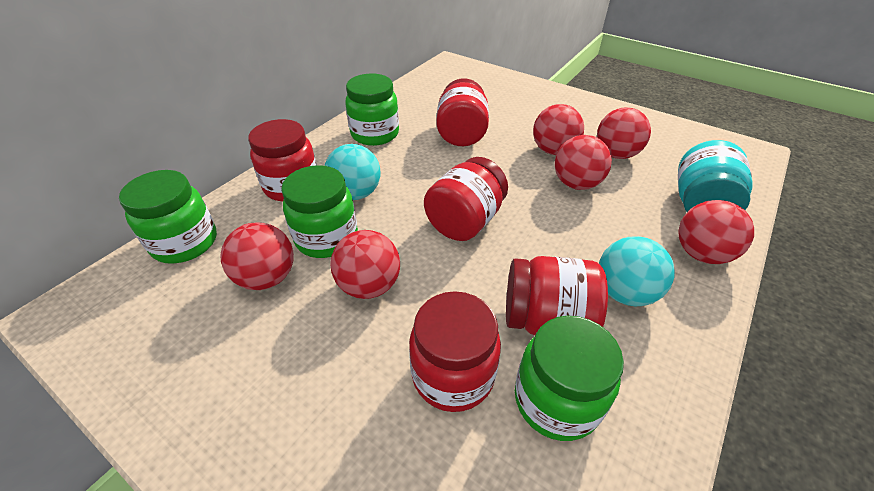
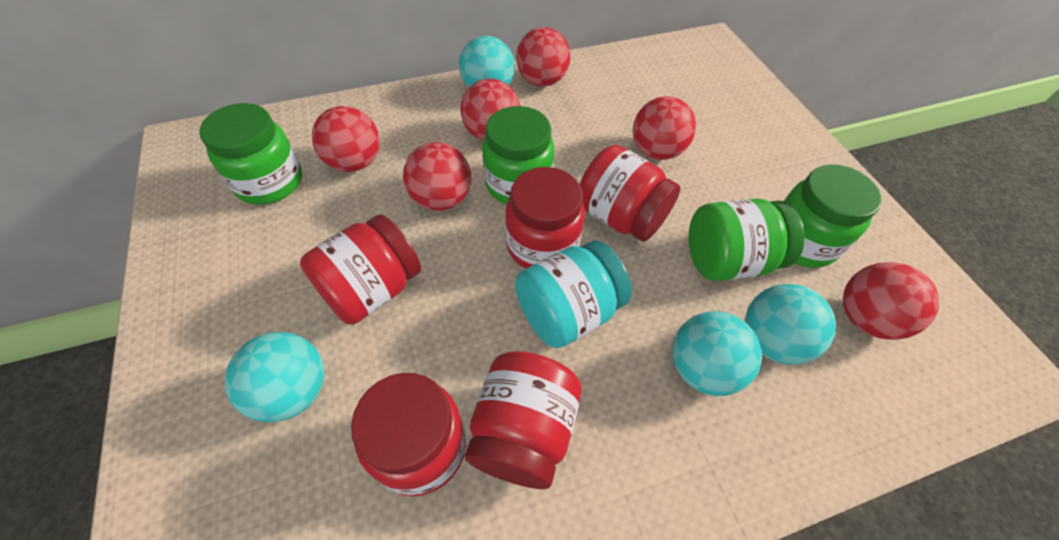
turquoise ball: [325,144,380,200] [599,236,675,306] = 2 -> [225,332,324,422] [459,36,515,88] [672,311,762,396] [745,284,836,365] = 4

